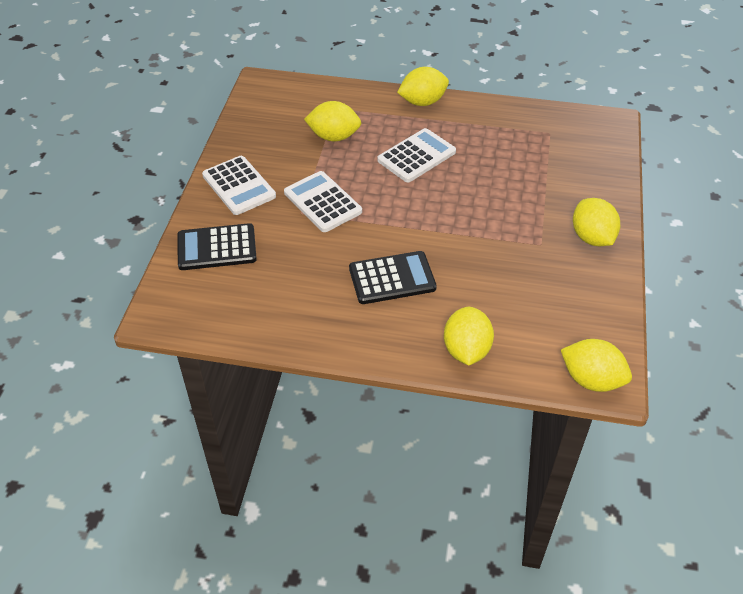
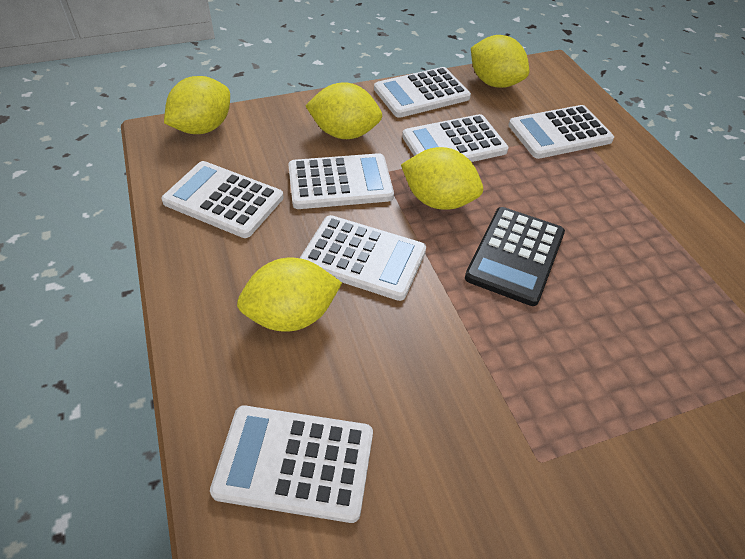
black calculator: [178,223,257,270] [349,251,437,304] = 2 -> [465,207,565,306] = 1
white calculator: [202,156,276,215] [284,171,362,232] [377,128,456,182] = 3 -> [161,161,284,238] [210,406,373,523] [288,153,394,209] [300,215,426,301] [374,67,471,118] [402,114,508,162] [508,105,614,159] = 7

